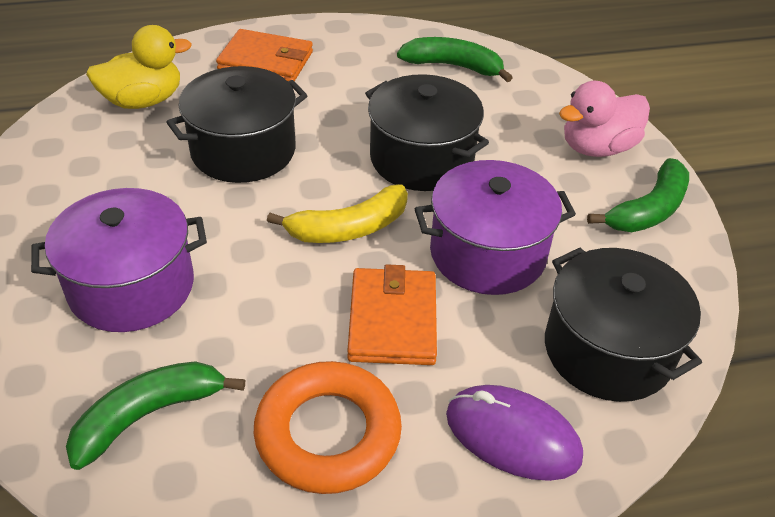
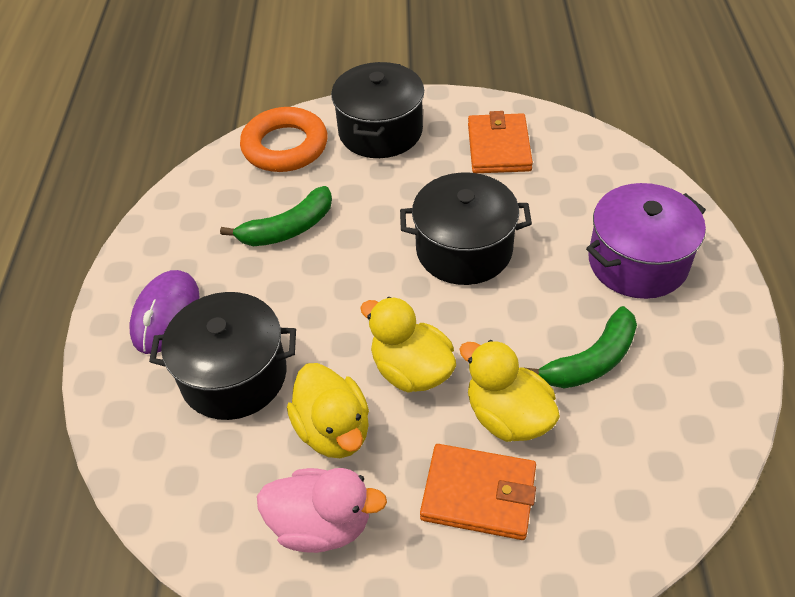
green banana: [66,361,245,470] [397,37,513,82] [587,158,689,232] = 3 -> [220,186,332,246] [526,306,637,388] = 2
purple pot: [31,188,207,332] [415,160,576,295] = 2 -> [586,183,706,299] = 1
yellow banana: [267,184,408,243] = 1 -> none = 0
yellow duck: [86,25,192,109] = 1 -> [287,363,369,458] [360,297,456,393] [460,340,560,442] = 3

